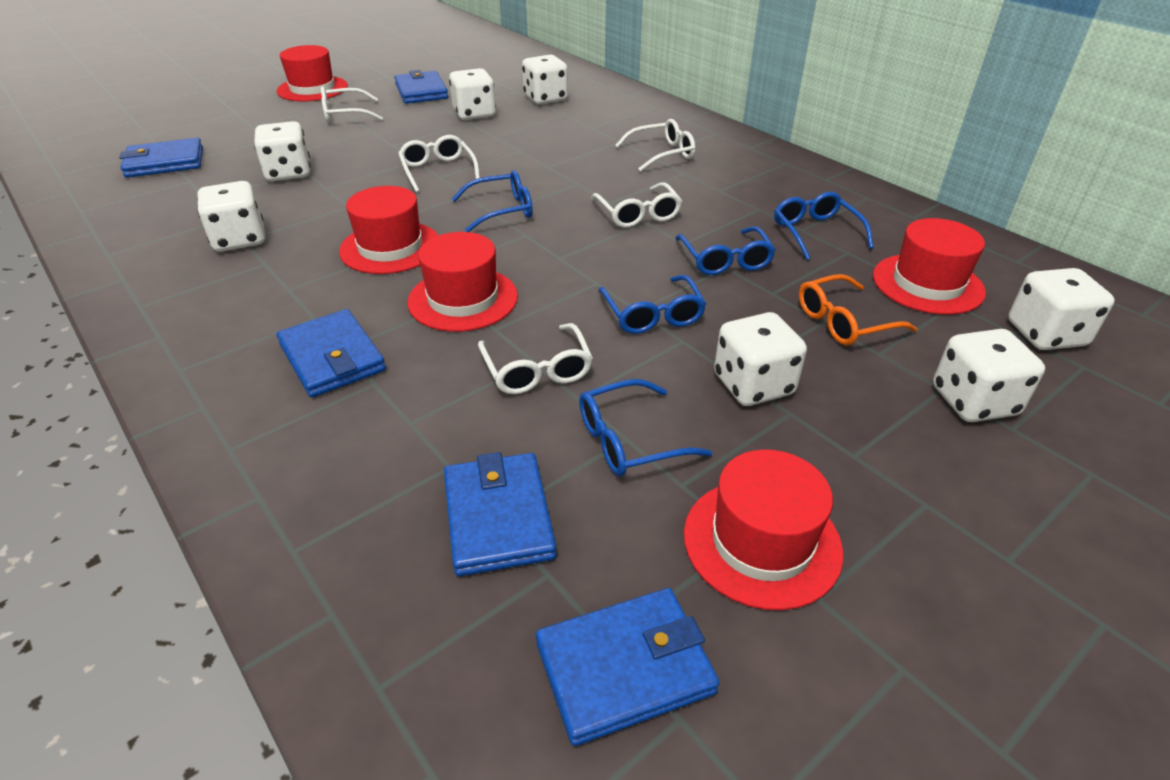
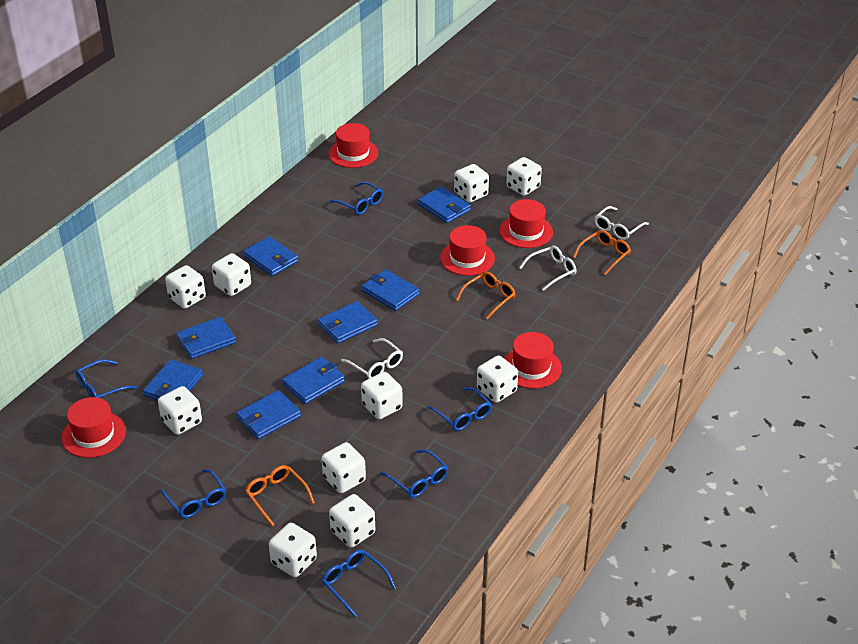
blue glasses: [452,170,533,232] [579,379,712,476] [598,275,706,334] [675,226,776,275] [774,192,874,260] = 5 -> [75,359,137,398] [161,469,226,518] [322,550,396,618] [329,182,383,215] [381,449,449,498] [427,387,492,431] = 6
blue wallet: [119,138,203,178] [277,309,386,398] [394,70,448,104] [444,452,557,576] [536,588,719,746] = 5 -> [143,359,203,401] [176,317,236,359] [236,390,301,439] [243,236,298,276] [282,357,345,404] [318,301,378,344] [362,269,419,311] [418,186,471,223] = 8
orange glasses: [799,274,918,345] = 1 -> [245,465,315,526] [456,272,516,320] [573,230,631,275] = 3
white dice: [197,181,265,252] [254,121,311,181] [449,68,496,120] [522,55,568,104] [714,312,807,406] [933,329,1045,422] [1008,268,1115,350] = 7 -> [158,386,202,435] [165,265,206,309] [212,253,251,296] [269,523,317,577] [322,442,366,493] [329,494,375,548] [361,372,403,419] [454,164,489,203] [477,355,518,403] [506,157,542,196] = 10
white glasses: [321,86,383,123] [398,135,480,193] [478,323,593,394] [591,182,682,228] [615,119,695,172] = 5 -> [341,338,403,379] [519,245,576,291] [594,206,649,240] = 3

